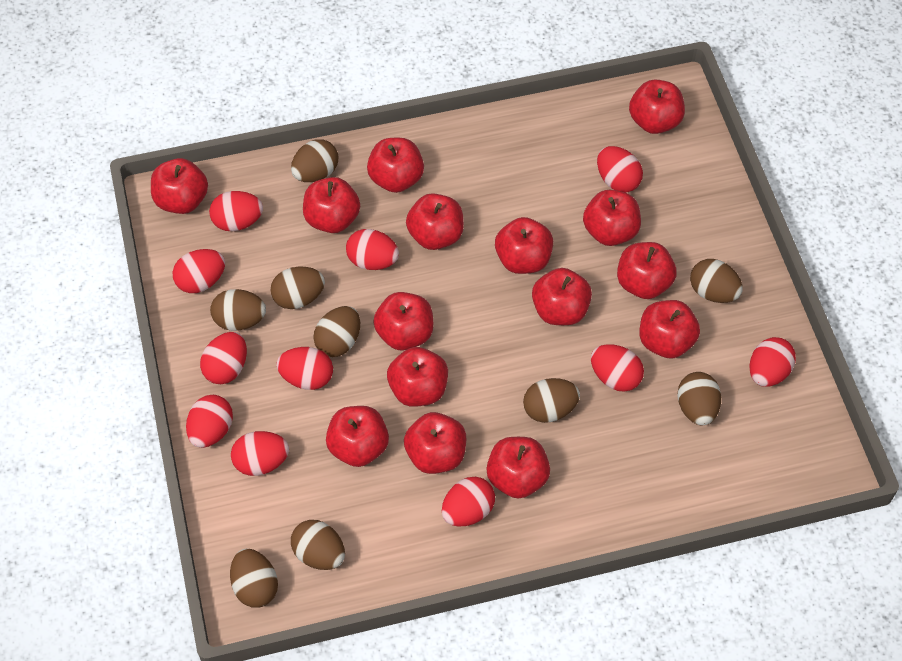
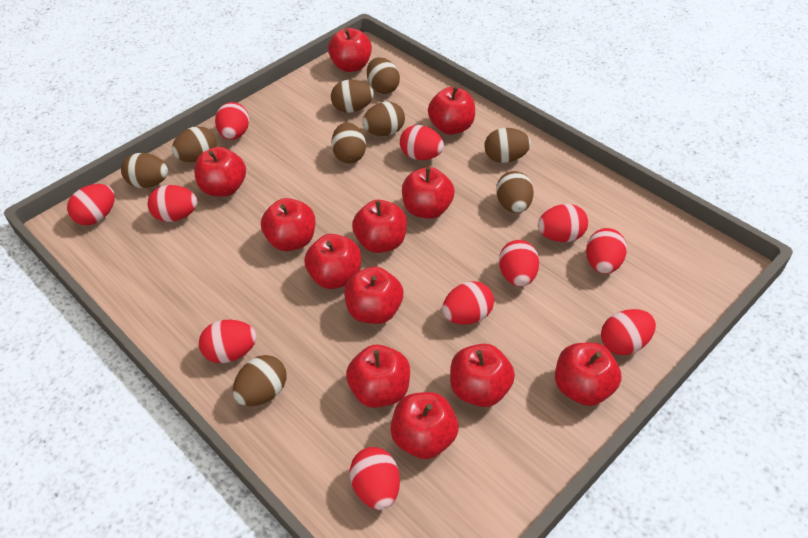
red apple: [151,158,208,214] [303,177,360,233] [326,406,389,467] [367,138,424,193] [373,292,434,351] [387,347,448,407] [404,412,466,474] [406,193,464,250] [487,437,550,499] [495,217,553,274] [532,268,592,325] [583,190,641,246] [617,242,677,299] [629,80,685,134] [639,300,700,359] = 15 -> [194,147,246,197] [261,198,315,251] [304,234,361,289] [328,28,372,72] [344,267,403,324] [346,345,410,408] [352,200,407,253] [390,392,458,459] [402,167,455,219] [428,87,475,135] [450,344,515,407] [555,343,621,406] = 12

